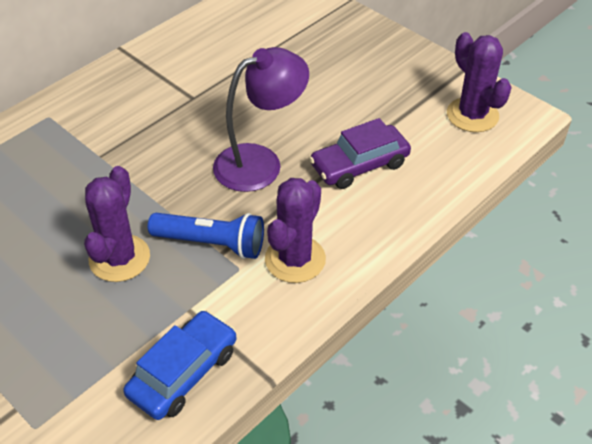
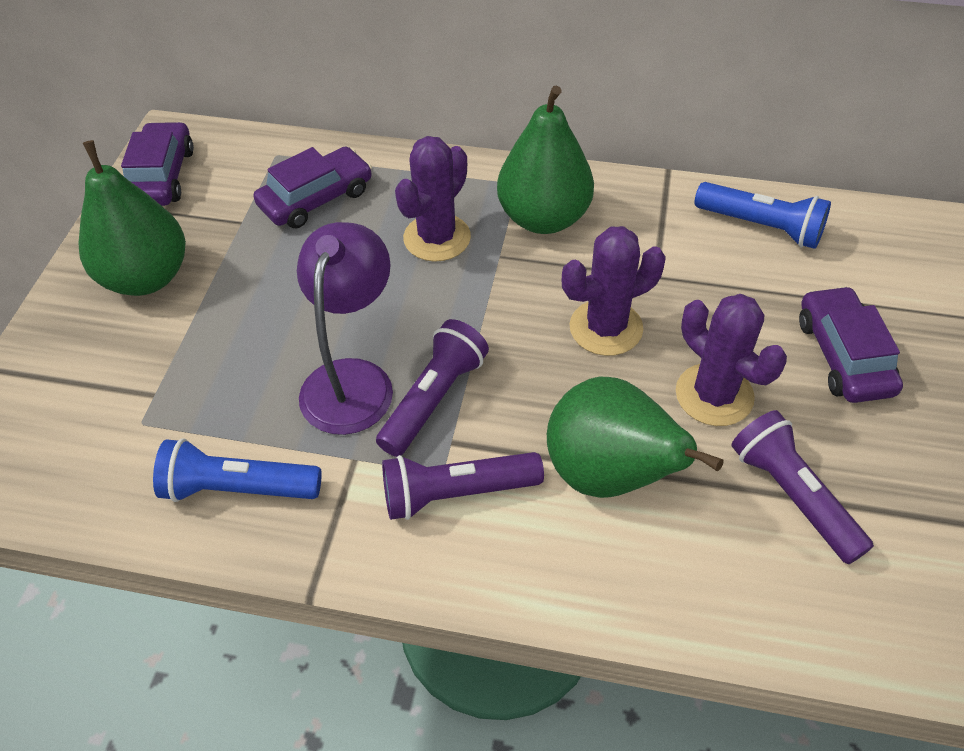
blue car: [123,310,236,420] = 1 -> none = 0
blue flashlight: [148,213,264,259] = 1 -> [153,438,322,502] [694,182,831,249] = 2
green pear: none = 0 -> [78,140,186,296] [497,86,594,234] [547,377,724,498] = 3
purple car: [309,118,411,189] = 1 -> [121,122,194,206] [254,147,372,228] [799,286,903,403] = 3
purple flashlight: none = 0 -> [376,319,489,457] [382,452,544,520] [731,410,874,564] = 3

